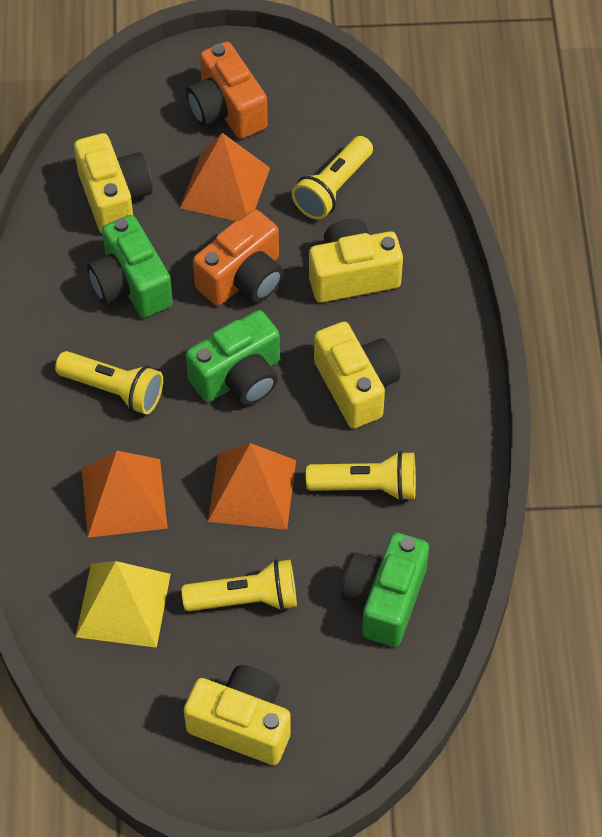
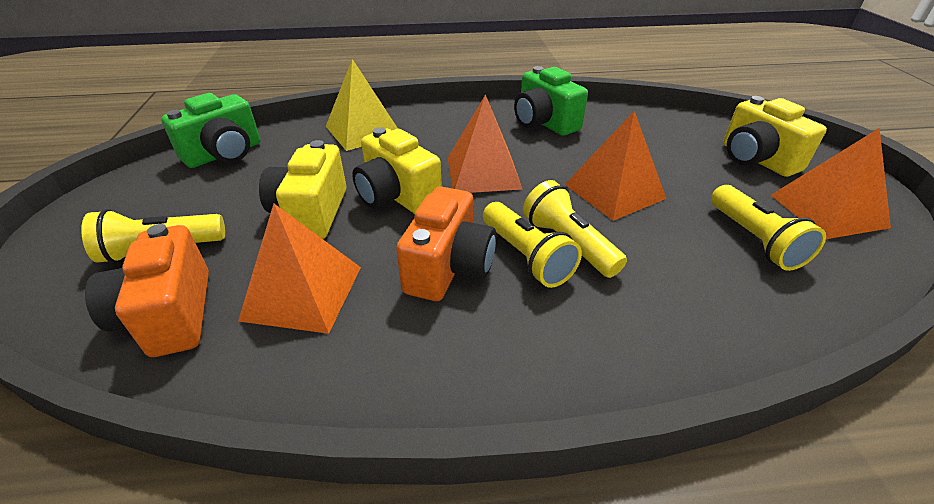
green camera: [87,215,173,318] [186,310,280,405] [341,533,429,647] = 3 -> [161,93,260,168] [514,66,588,136] = 2
orange pyramid: [82,451,168,538] [180,133,270,221] [208,443,296,530] = 3 -> [238,204,361,334] [448,94,522,193] [565,111,666,221] [771,128,891,239] = 4
yellow camera: [74,133,153,233] [184,665,291,765] [309,219,403,303] [314,322,401,428] = 4 -> [259,140,347,239] [352,127,442,214] [723,96,827,177] = 3

